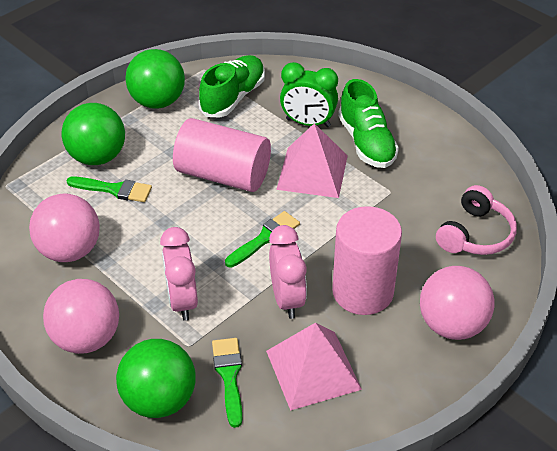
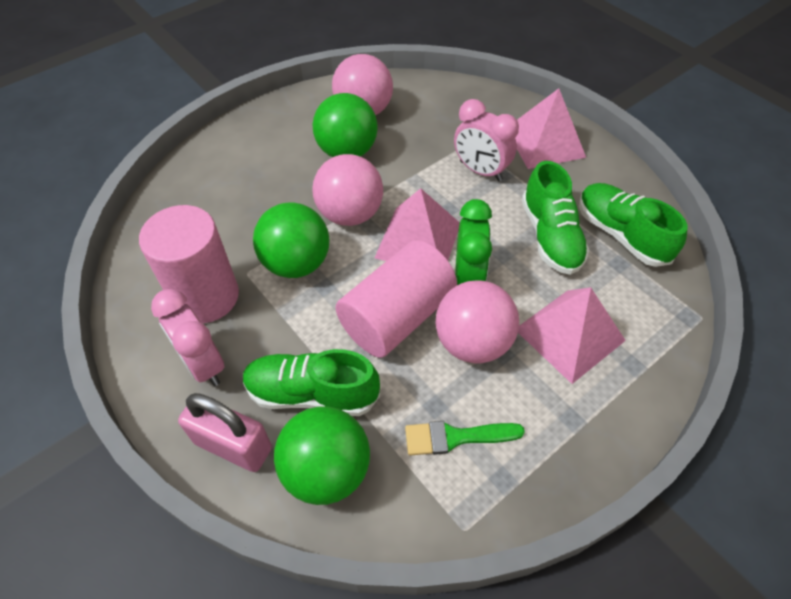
green brush: [66,177,152,202] [212,338,242,428] [225,211,300,268] = 3 -> [405,421,525,456] = 1
green shoe: [199,55,265,117] [338,79,399,168] = 2 -> [243,349,380,416] [522,161,590,275] [579,183,687,267] = 3
pink headphones: [436,185,517,255] = 1 -> none = 0
pink padlock: none = 0 -> [178,393,272,472] = 1
pink pyramid: [266,323,362,411] [276,123,348,198] = 2 -> [375,188,460,261] [515,88,586,169] [518,287,626,384] = 3

